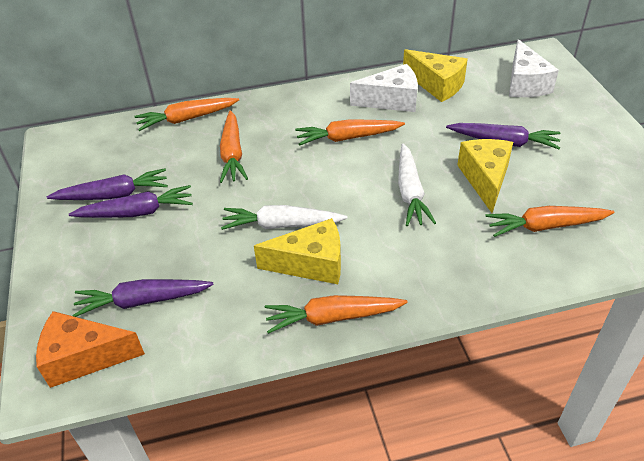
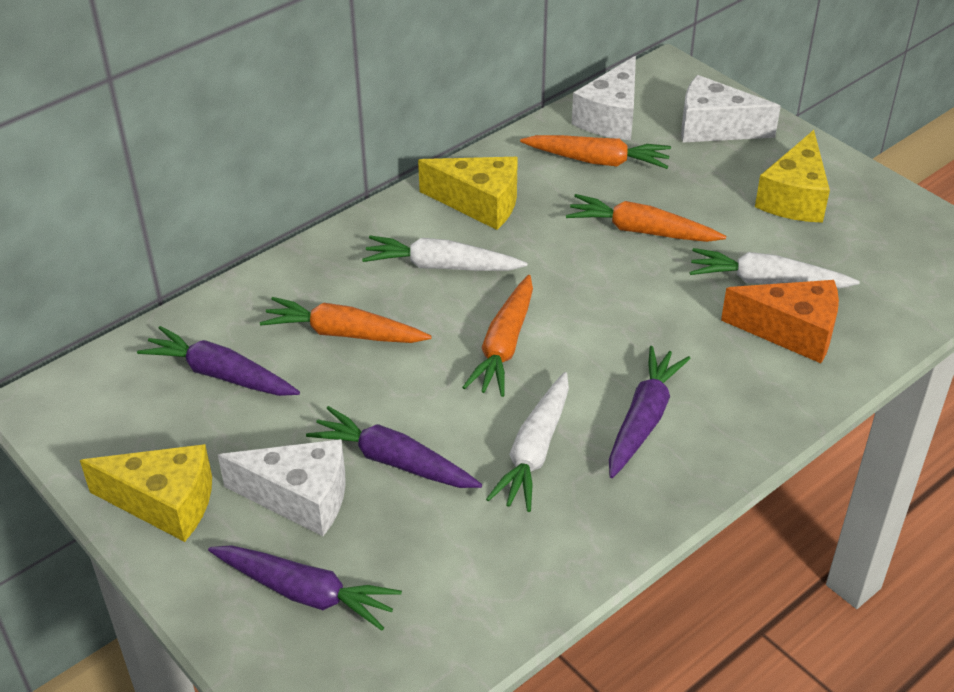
orange carrot: [134,98,239,131] [220,110,248,183] [265,295,408,334] [295,119,405,146] [485,206,615,237] = 5 -> [260,297,432,343] [462,275,533,397] [520,135,671,169] [566,194,726,242] = 4
white carrot: [221,205,348,230] [398,143,436,226] = 2 -> [362,235,527,271] [486,372,569,512] [690,248,860,288] = 3
white cheese: [350,64,418,112] [509,39,559,97] = 2 -> [218,439,346,536] [572,56,636,140] [681,75,781,142] = 3

